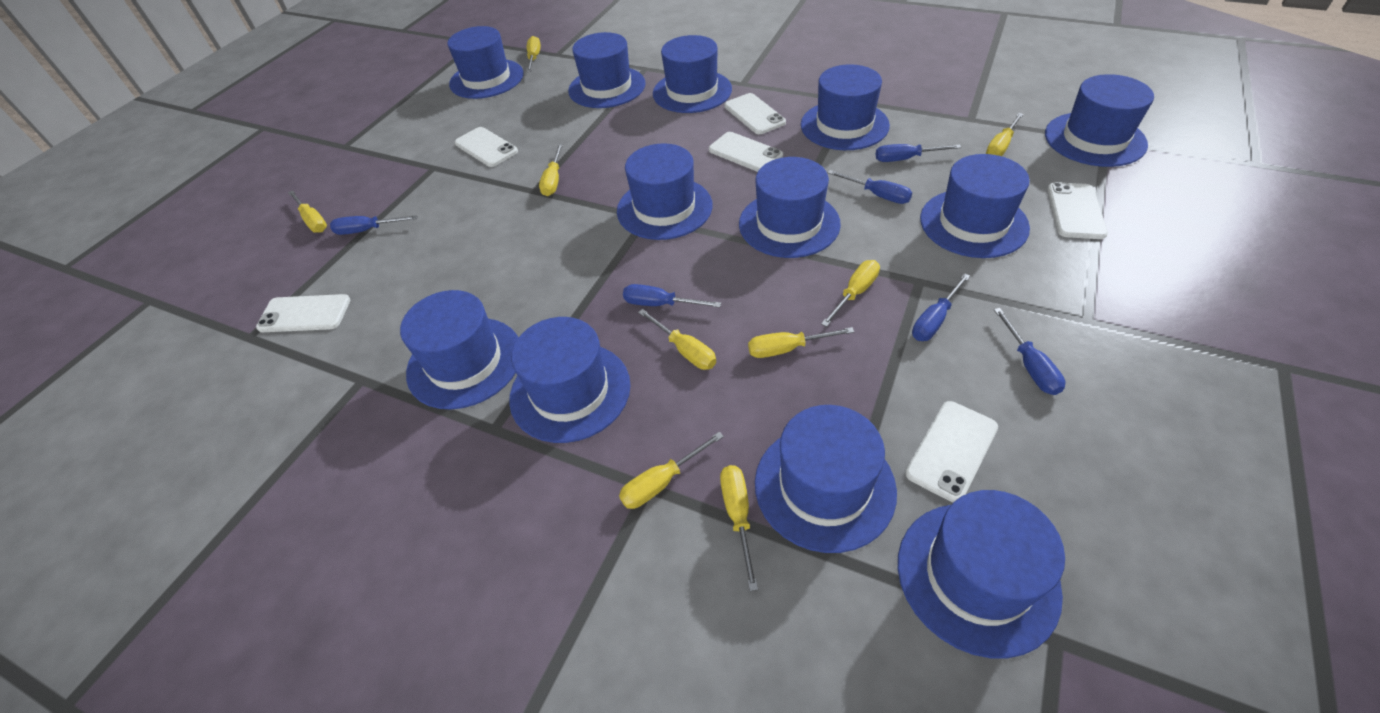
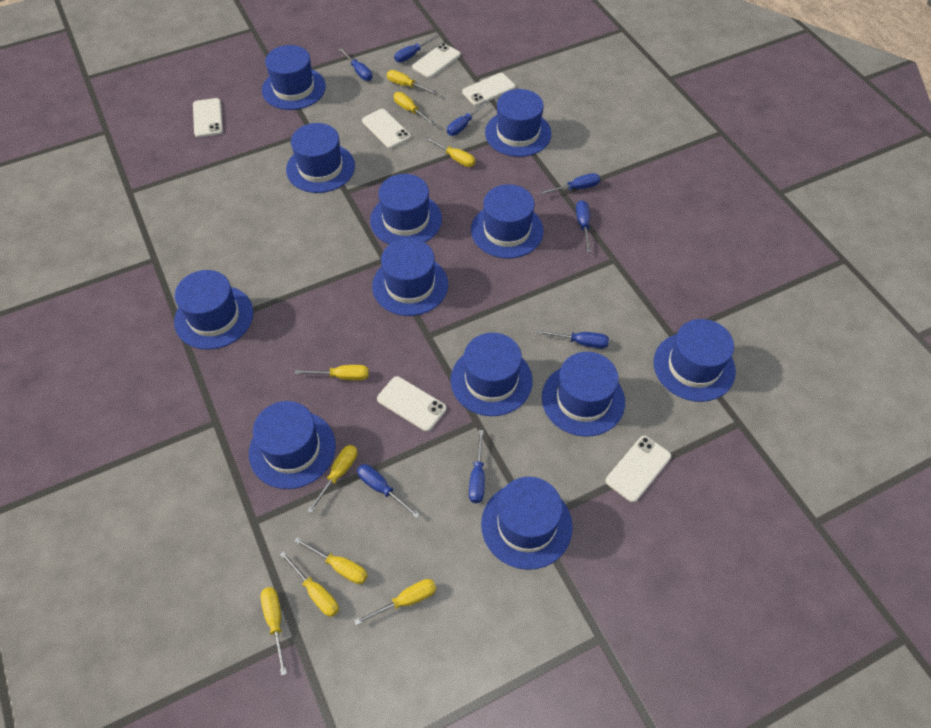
blue screwdriver: [330,215,418,235] [623,284,721,308] [828,170,912,204] [875,144,961,162] [912,273,970,341] [994,308,1065,395] = 6 -> [339,48,372,81] [357,464,420,518] [394,35,439,63] [447,101,488,136] [469,430,485,503] [537,330,609,349] [540,173,600,195] [576,200,591,252] = 8

